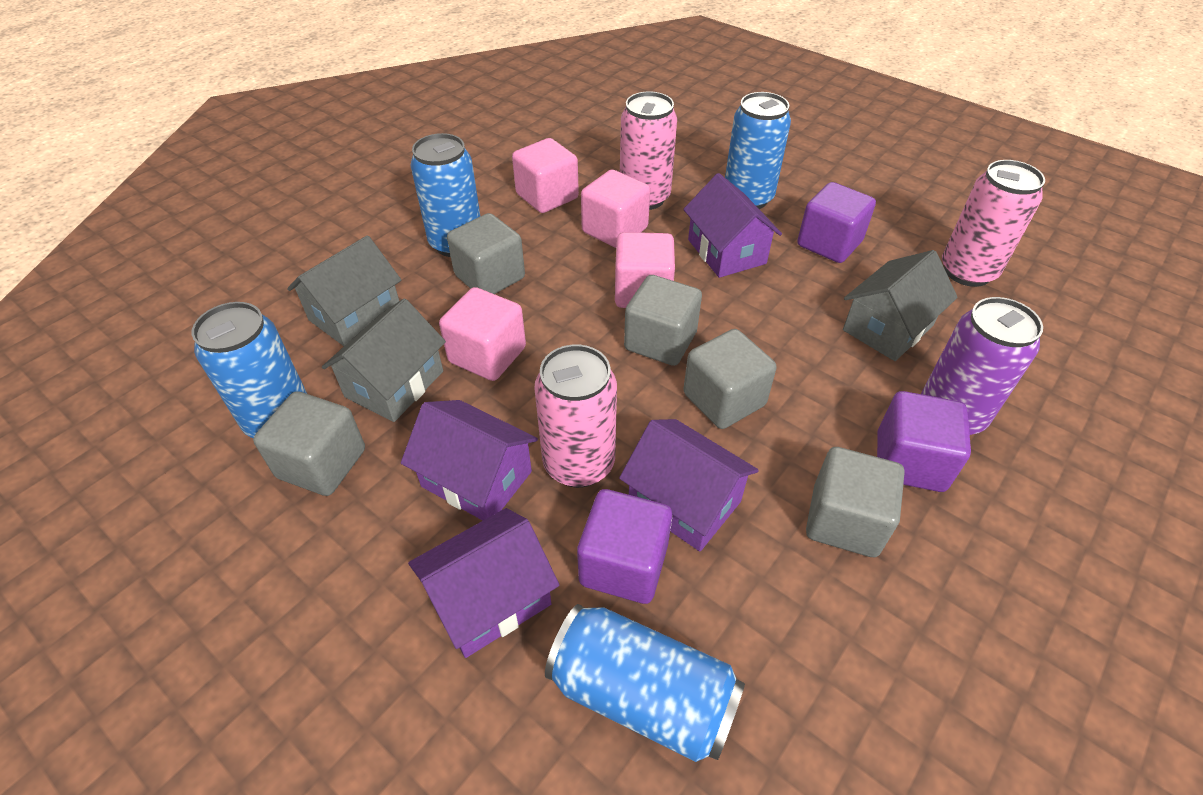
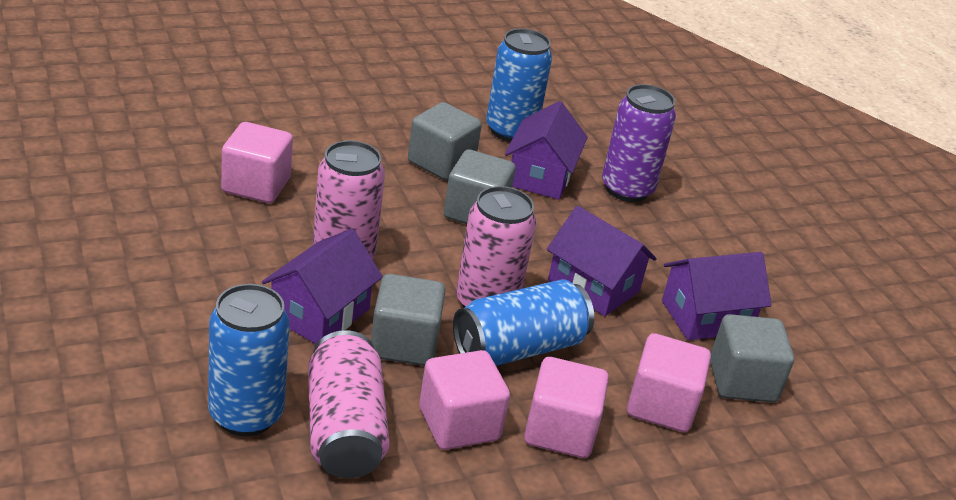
blue can: [192,302,307,438] [410,133,480,257] [545,604,745,762] [725,92,791,209] = 4 -> [208,284,290,436] [453,279,594,366] [486,29,552,142] = 3
grey cube: [253,391,365,496] [447,213,525,294] [624,275,702,366] [683,329,777,429] [806,447,905,557] = 5 -> [371,274,446,366] [408,102,482,180] [444,150,515,224] [710,314,794,402] = 4
grey house: [287,235,401,346] [322,298,446,422] [843,250,958,361] = 3 -> none = 0
purple cube: [577,489,672,604] [797,182,876,263] [877,391,971,492] = 3 -> none = 0

